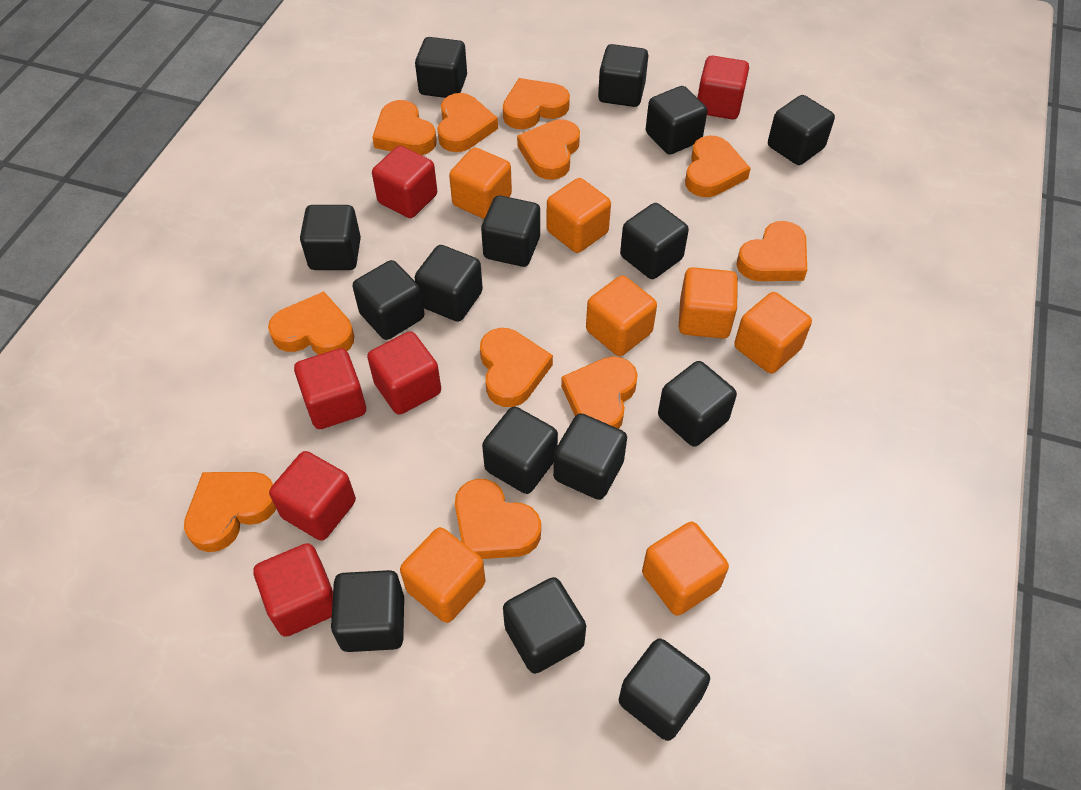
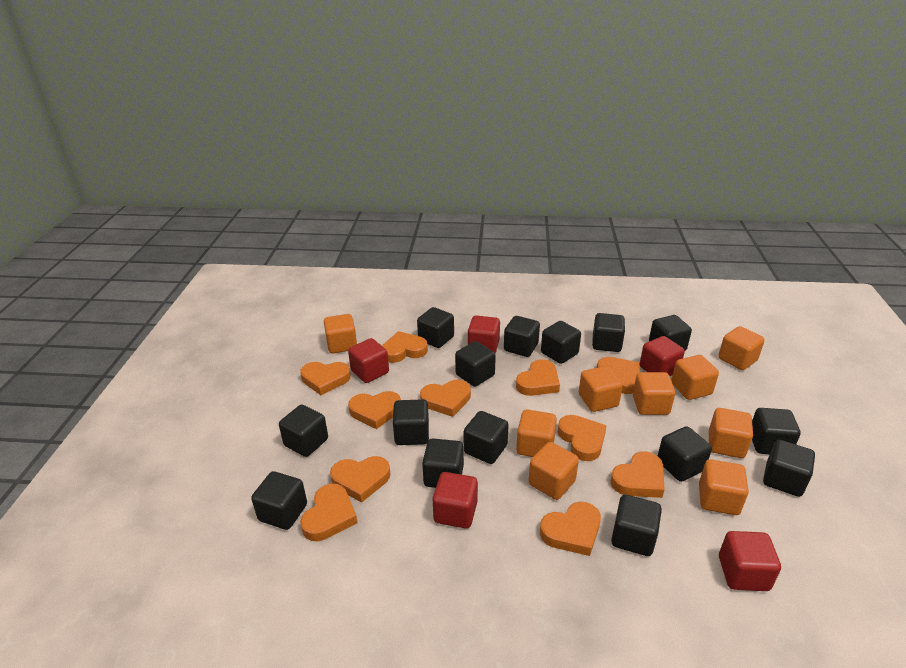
orange cube: [400,527,485,623] [449,147,512,219] [546,178,611,253] [586,276,657,356] [642,522,729,616] [679,267,738,339] [734,292,812,374] = 7 -> [324,314,357,353] [516,410,557,457] [528,442,579,500] [579,366,623,412] [633,372,675,415] [671,355,719,400] [699,459,749,515] [709,408,753,458] [718,326,765,370] = 9
red cube: [254,543,333,637] [269,451,356,541] [294,348,366,429] [367,331,441,415] [372,146,437,218] [697,56,749,119] = 6 -> [348,338,389,383] [433,472,478,529] [468,315,500,353] [640,336,685,376] [719,531,781,591] = 5

